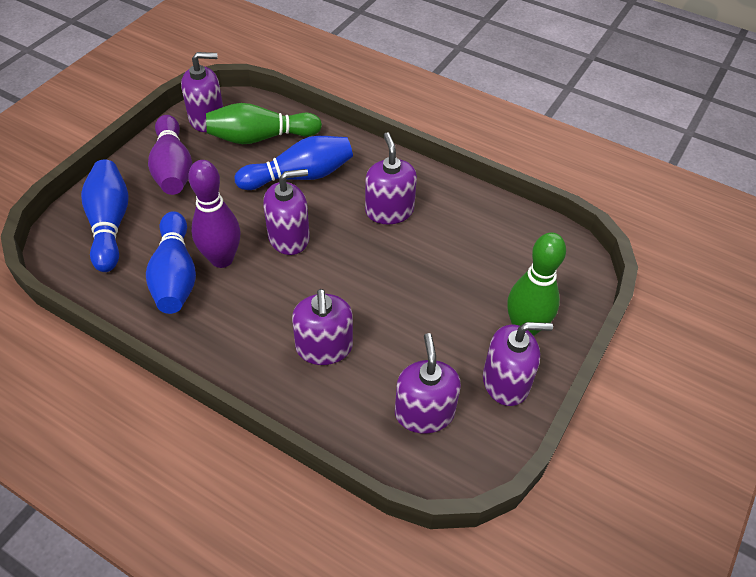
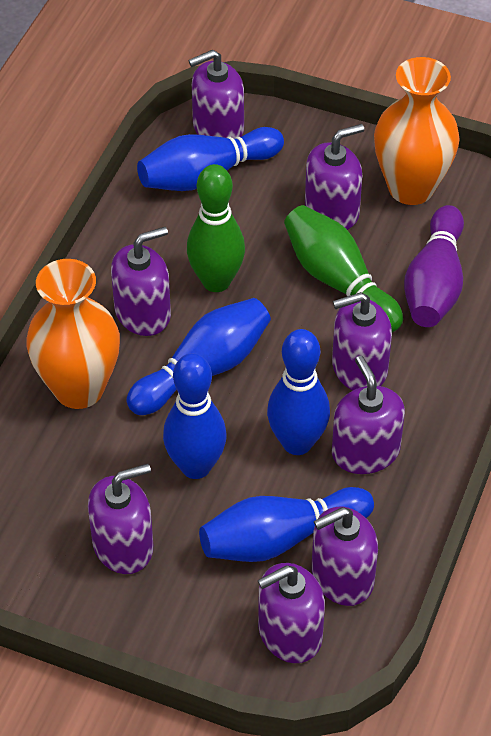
blue bowling pin: [81,160,129,272] [146,211,196,314] [235,136,353,190] = 3 -> [126,298,271,415] [137,127,284,191] [163,353,227,479] [199,487,374,562] [267,329,330,455] = 5
orange vase: none = 0 -> [26,259,120,409] [374,57,460,205] = 2
purple bowling pin: [148,115,193,195] [188,160,241,268] = 2 -> [404,205,464,327] = 1
purple soap dispenser: [181,52,223,132] [263,169,310,255] [292,289,353,365] [365,132,417,224] [395,333,461,433] [483,322,553,406] = 6 -> [88,464,153,574] [111,227,171,336] [188,50,244,139] [258,563,325,663] [305,124,364,230] [312,507,378,606] [332,292,392,390] [332,356,405,474] = 8

